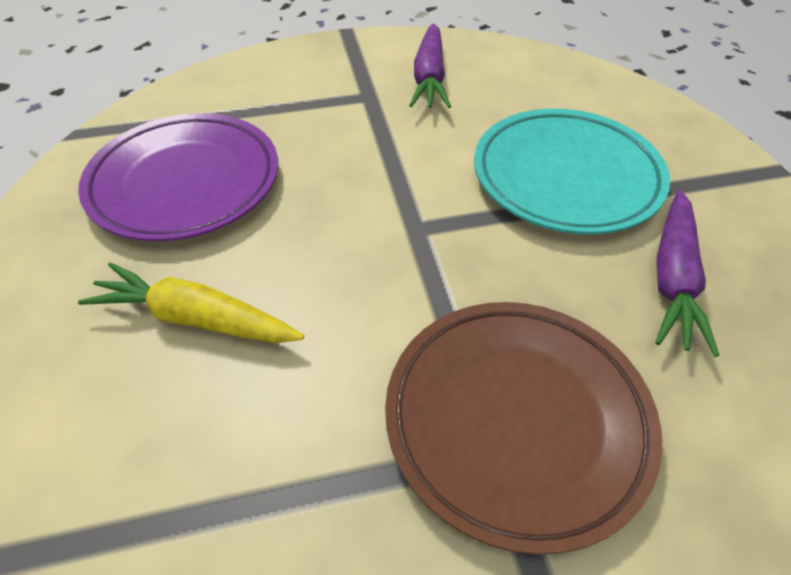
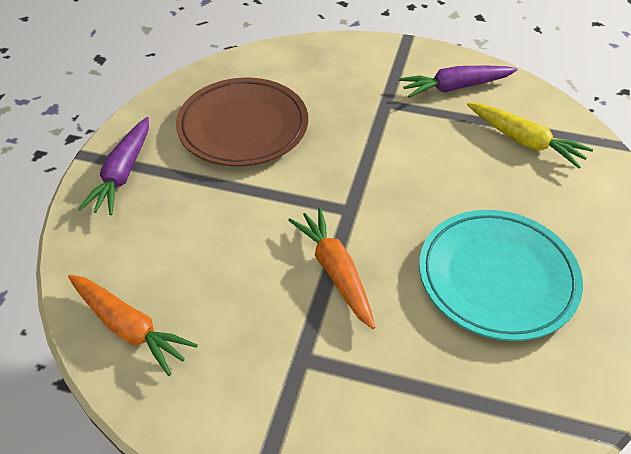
orange carrot: none = 0 -> [68,275,198,376] [288,208,375,329] = 2
purple plate: [78,113,278,242] = 1 -> none = 0

